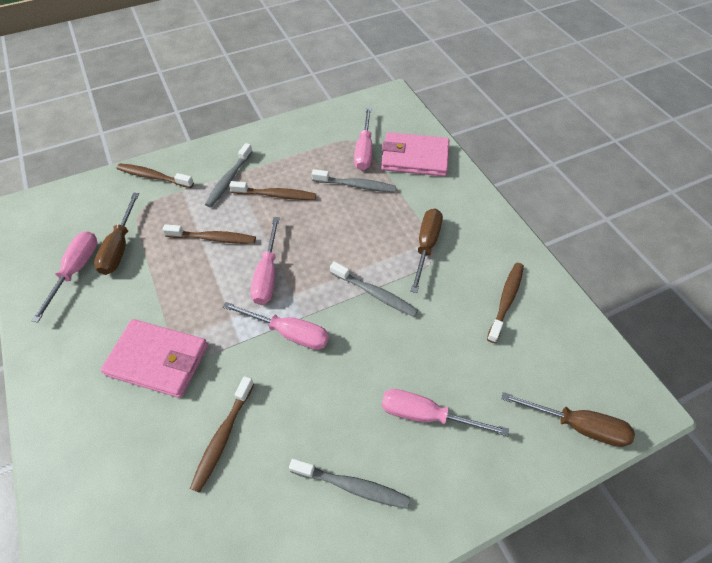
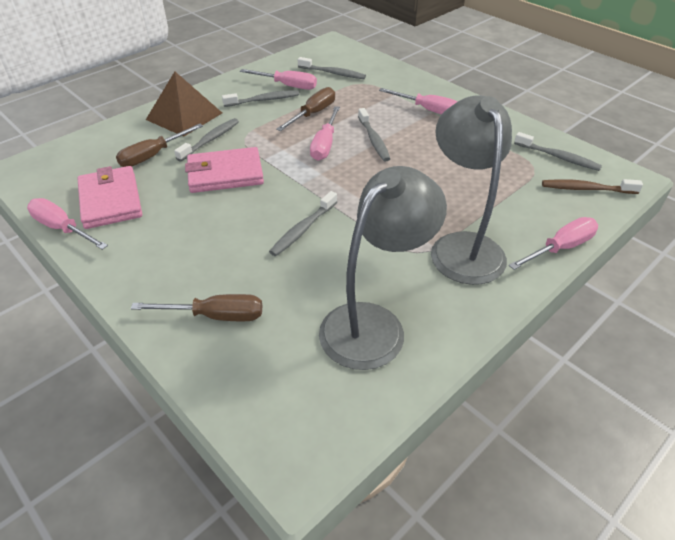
brown pyramid: none = 0 -> [146,72,222,137] = 1
brown toothbrush: [116,163,194,188] [162,224,256,244] [190,376,254,493] [229,181,316,200] [487,263,524,343] = 5 -> [542,179,643,194] = 1
grey lamp: none = 0 -> [319,166,447,370] [431,95,512,285] = 2
grey toothbrush: [205,143,253,207] [289,459,410,509] [312,169,396,192] [330,262,418,317] = 4 -> [174,118,239,161] [222,90,299,107] [269,191,337,256] [298,57,366,79] [358,108,390,162] [514,132,602,171] = 6

